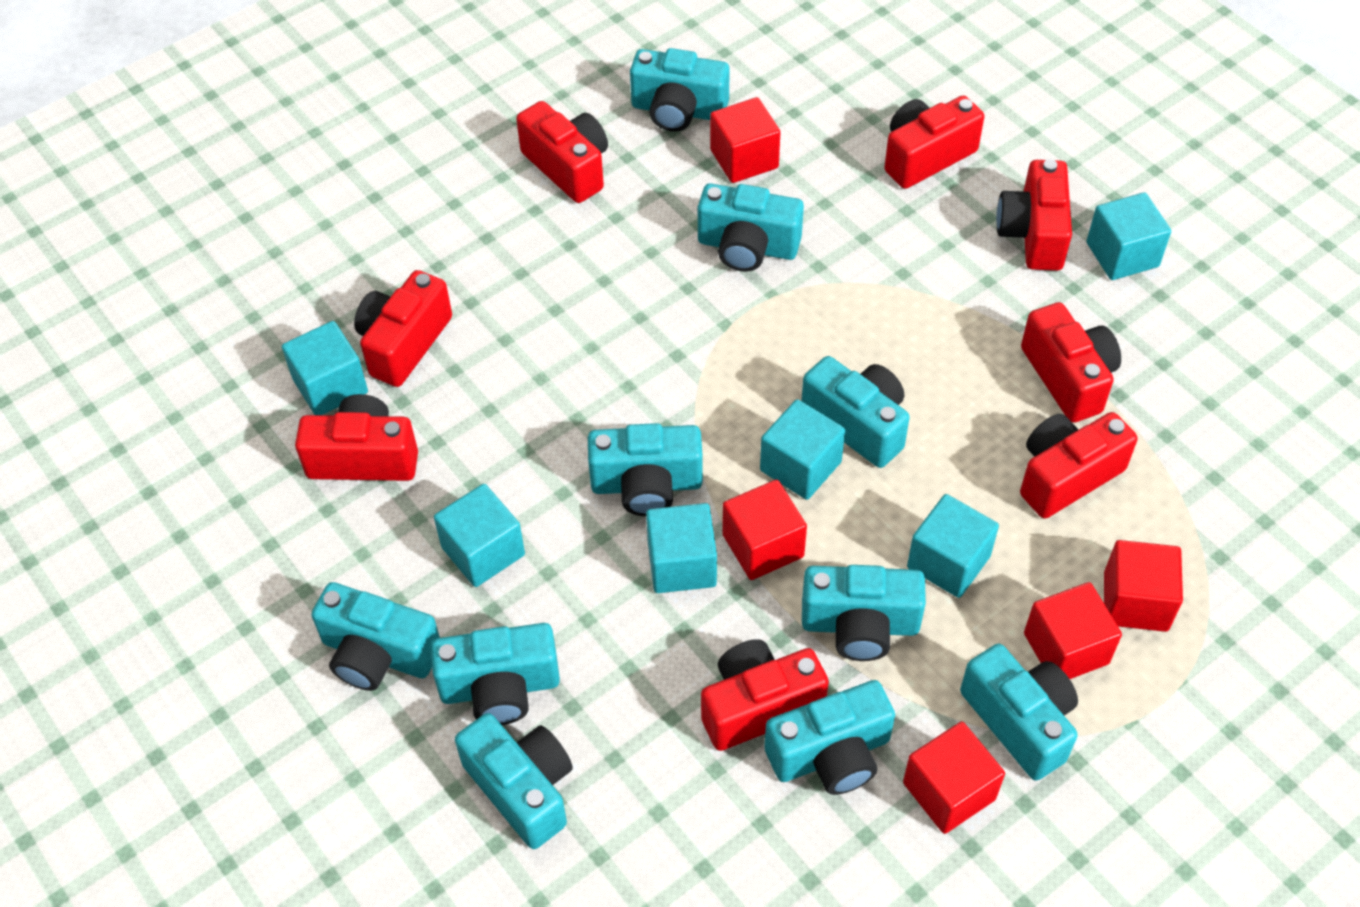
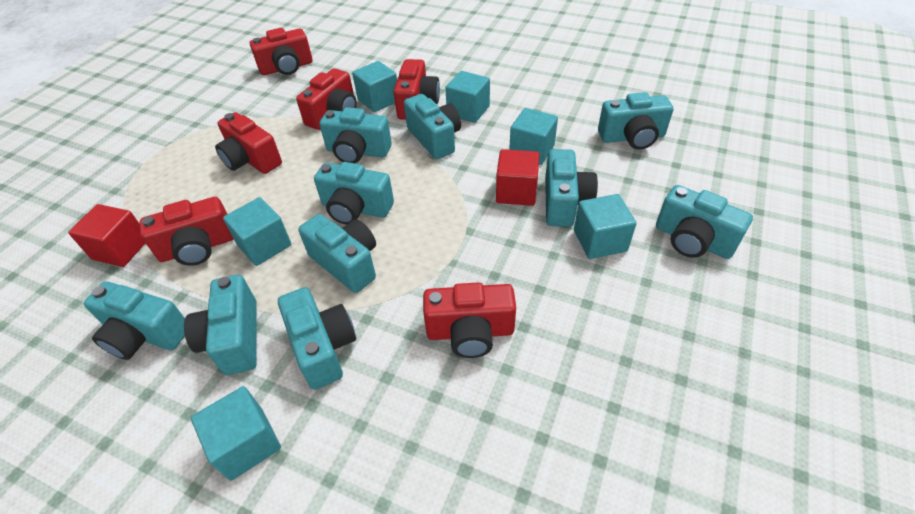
red camera: [295,394,418,481] [354,270,452,387] [516,101,608,203] [701,639,829,751] [884,96,984,189] [996,159,1072,271] [1020,412,1138,519] [1021,302,1121,423] = 8 -> [140,197,234,266] [215,112,282,174] [250,28,313,75] [296,68,357,130] [394,59,440,120] [423,282,516,358] = 6
red cube: [710,97,781,183] [722,480,807,580] [903,722,1005,834] [1024,582,1122,679] [1104,540,1183,632] = 5 -> [68,204,145,267] [496,149,540,206] = 2

